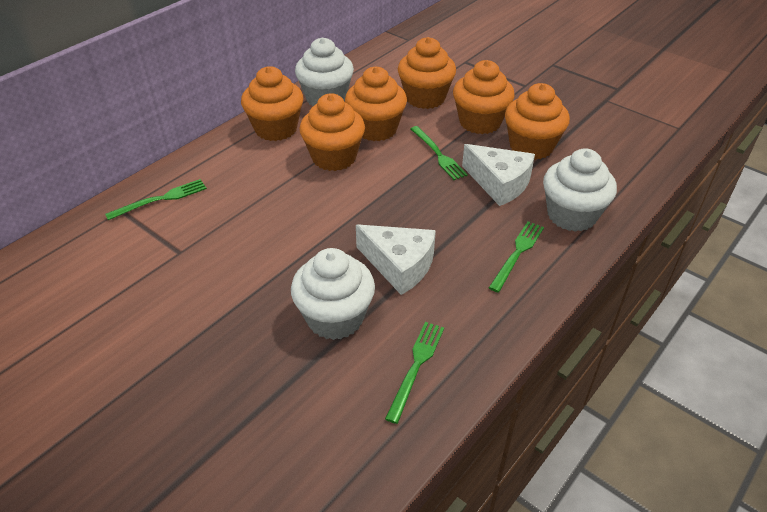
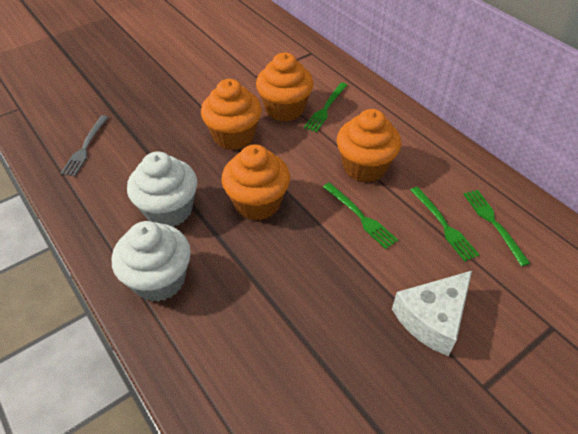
grey fork: none = 0 -> [60,115,108,176] = 1
orange cupcake: [241,66,304,141] [300,93,365,171] [345,67,407,141] [398,37,456,109] [453,60,515,134] [505,83,570,160] = 6 -> [201,79,262,150] [221,144,290,220] [256,52,314,122] [337,109,401,182] = 4
white cheese: [356,224,436,295] [462,144,535,206] = 2 -> [392,271,472,356] = 1
white cupcake: [291,248,375,340] [295,37,354,106] [543,149,617,232] = 3 -> [112,221,191,302] [127,151,197,227] = 2

